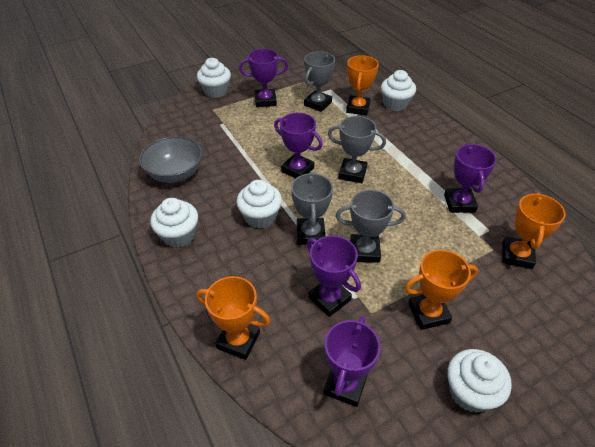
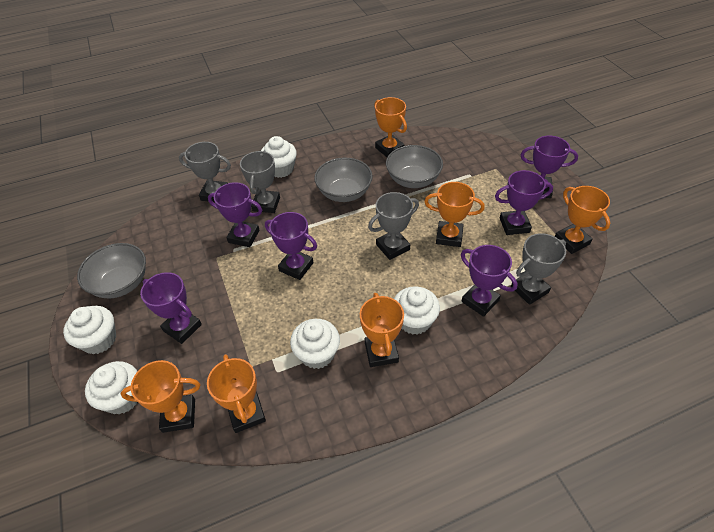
grey bowl: [139,136,203,183] = 1 -> [77,243,146,299] [314,158,373,202] [386,145,443,188] = 3
orange trophy: [196,276,271,360] [346,55,379,115] [404,250,478,330] [502,193,566,269] = 4 -> [121,360,200,433] [207,354,266,433] [360,293,404,367] [374,97,407,157] [424,182,485,247] [555,186,610,254] = 6
purple trophy: [239,49,288,107] [274,113,323,179] [307,236,361,317] [323,316,380,407] [444,143,497,213] = 5 -> [140,272,202,344] [208,182,262,247] [265,212,317,280] [461,245,517,317] [495,170,553,235] [520,136,578,198] = 6

